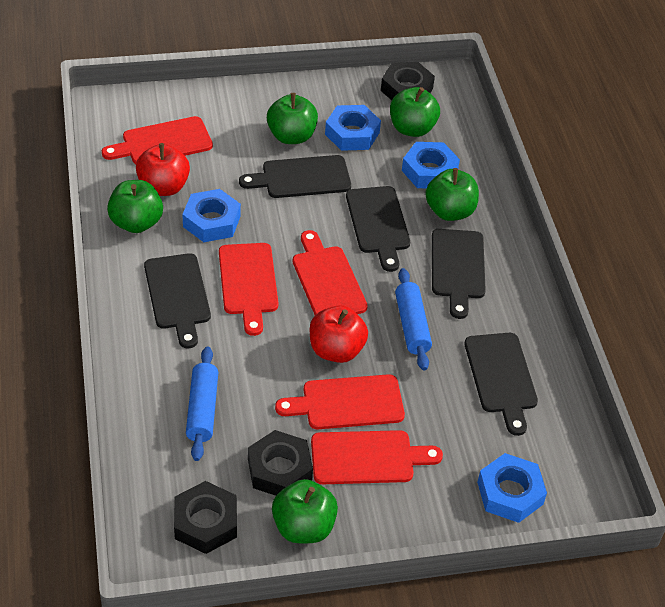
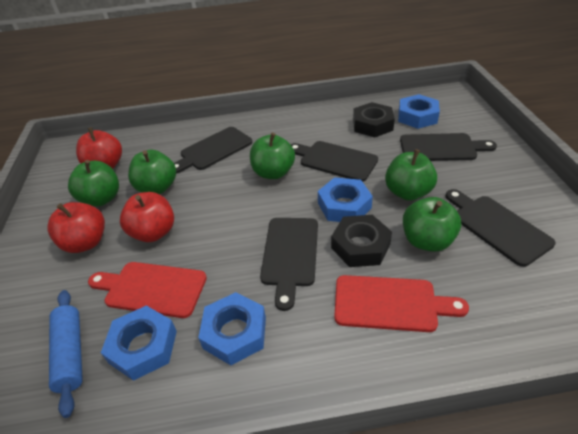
black nut: [174,481,237,554] [248,430,313,496] [381,62,435,100] = 3 -> [331,215,392,267] [353,102,395,137] = 2
blue rolling pin: [186,346,218,461] [395,268,432,371] = 2 -> [49,290,83,418] = 1
red apple: [136,143,190,196] [310,305,368,363] = 2 -> [47,202,105,253] [76,127,122,169] [120,192,174,242] = 3
red cutting board: [102,116,213,164] [219,243,278,336] [275,374,405,429] [293,230,368,315] [311,430,443,484] = 5 -> [88,262,207,318] [334,275,469,332] = 2

